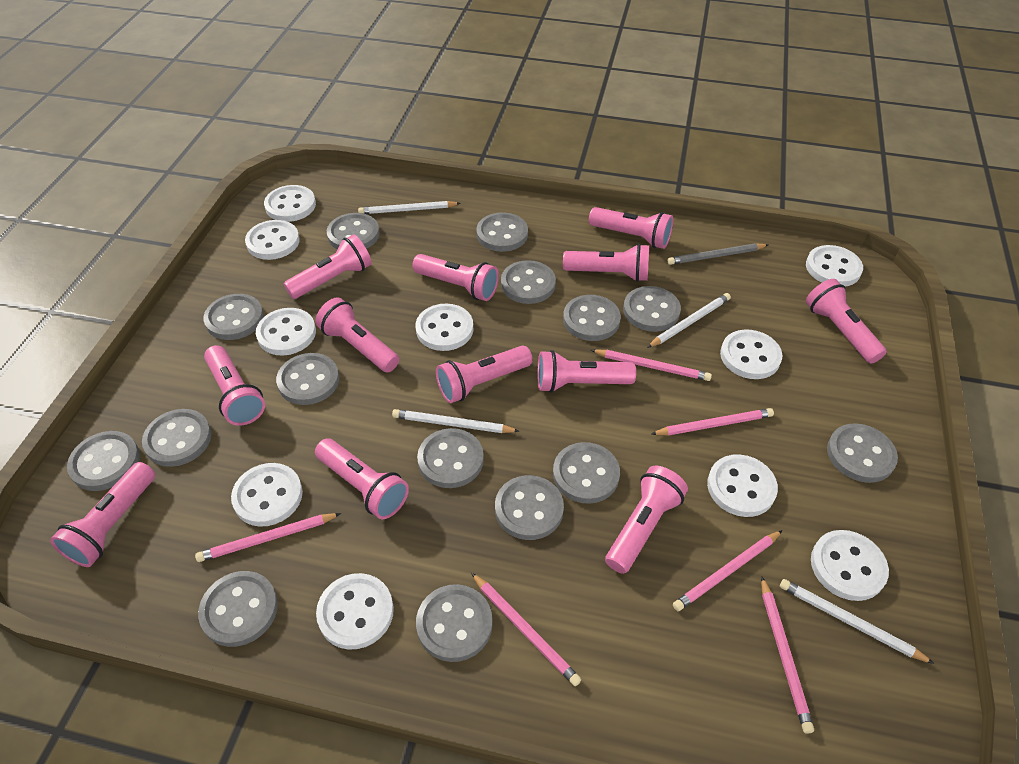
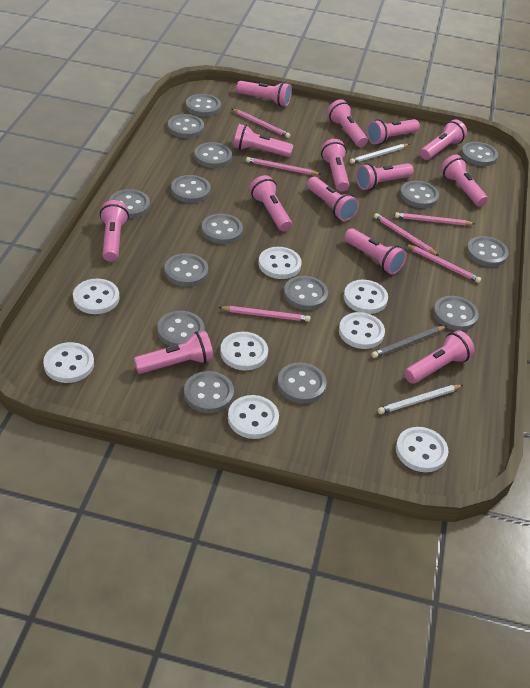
pink flashlight: [50,462,155,567] [204,345,265,426] [284,234,372,299] [315,297,399,372] [315,438,409,519] [412,254,499,301] [436,346,533,403] [537,350,636,393] [563,244,649,282] [589,207,673,249] [605,466,688,574] [806,279,887,364] = 12 -> [100,200,129,262] [134,330,214,374] [233,124,293,157] [236,81,292,106] [250,175,292,231] [307,177,359,221] [321,139,350,192] [327,99,368,147] [344,228,407,275] [356,163,414,190] [367,119,420,145] [404,330,475,384] [420,119,467,160] [441,155,488,206] = 14
white button: [231,463,303,527] [245,220,300,260] [256,308,316,356] [264,185,316,222] [316,573,394,649] [416,304,473,351] [707,454,778,517] [720,330,782,379] [806,245,863,287] [811,530,889,601] = 10 -> [43,342,94,383] [73,279,120,314] [220,332,268,371] [228,395,279,439] [259,247,302,279] [339,312,385,349] [344,280,388,314] [396,427,449,472] = 8
white pencil: [358,201,461,214] [392,409,519,433] [647,293,731,348] [780,579,935,664] = 4 -> [350,144,410,164] [378,385,463,414] = 2

